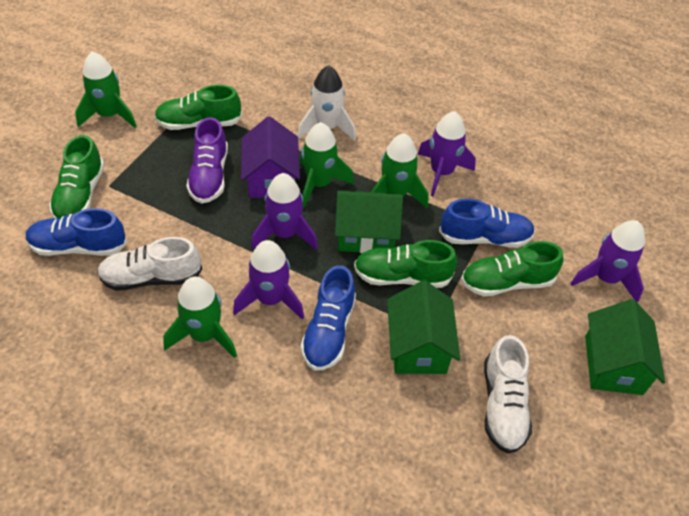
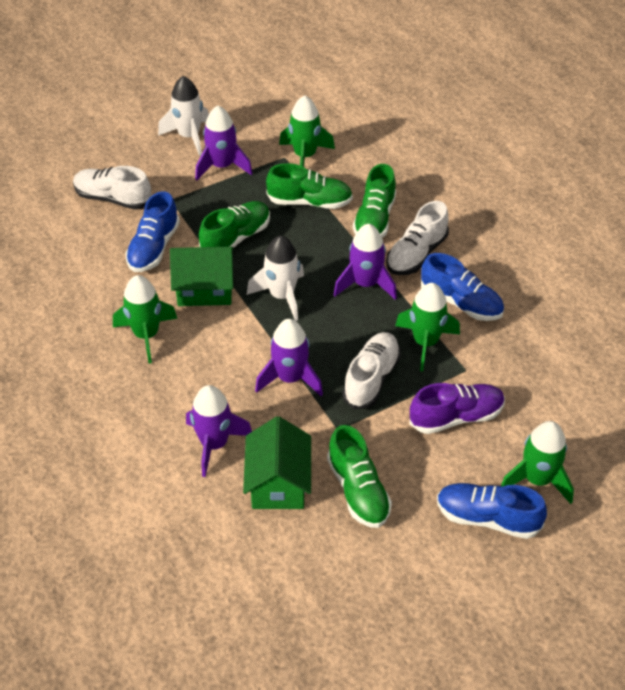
green house: [335,190,403,253] [387,280,460,374] [585,299,665,395] = 3 -> [170,247,234,306] [243,416,311,509] = 2
purple house: [241,116,300,198] = 1 -> none = 0
white rocket: [298,65,356,141] = 1 -> [158,76,209,156] [247,235,304,321] = 2
white shoe: [97,237,202,291] [484,335,532,454] = 2 -> [73,166,151,210] [342,332,401,409] [386,201,449,275] = 3

